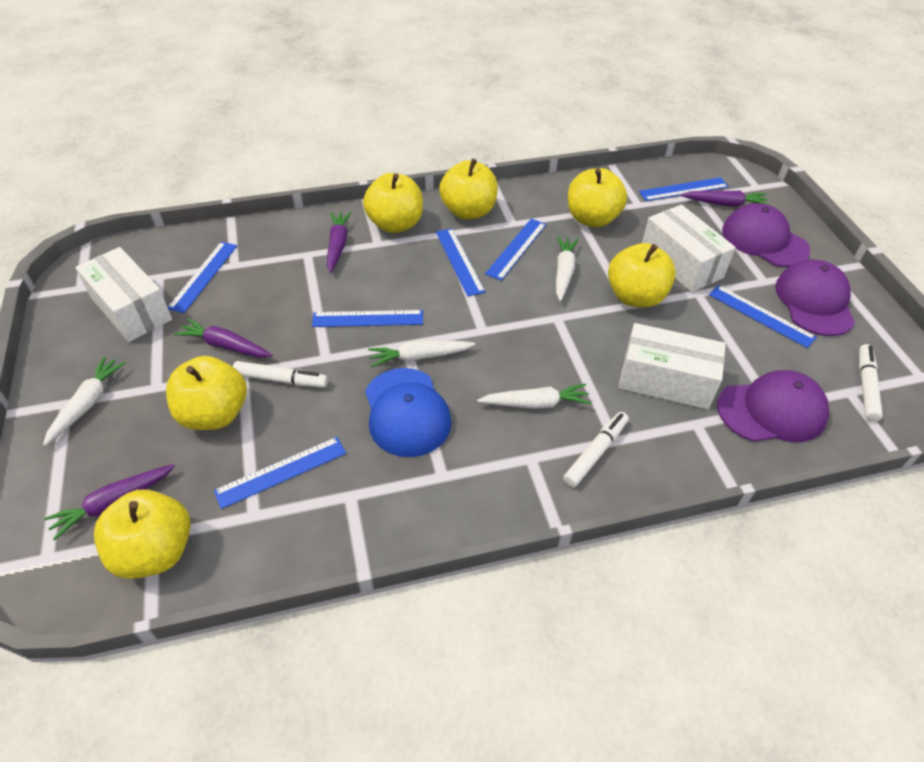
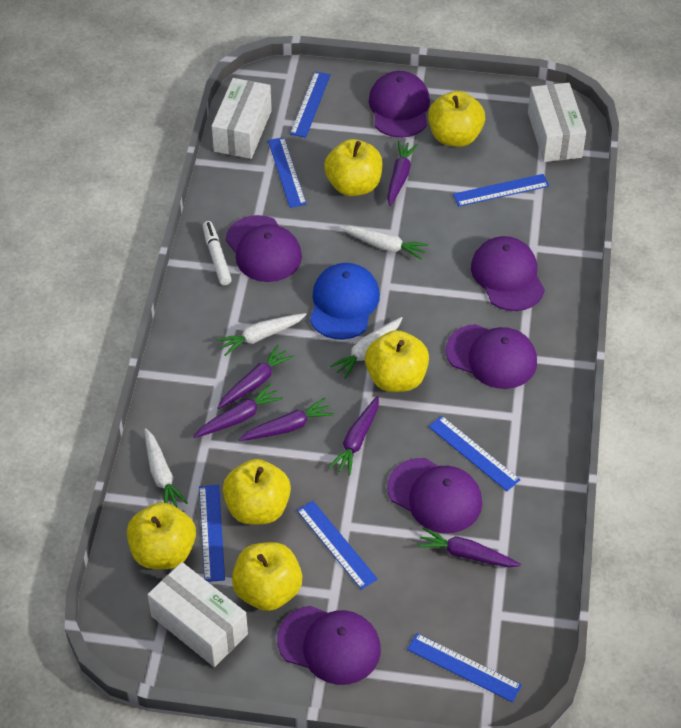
purple cap: [717,370,829,442] [722,203,810,267] [775,259,855,336] = 3 -> [226,215,302,282] [277,606,381,685] [369,71,430,138] [387,458,482,533] [446,324,537,389] [471,236,545,311] = 6
purple carrot: [44,464,175,541] [174,318,273,357] [327,212,352,273] [681,190,770,207] = 4 -> [193,384,283,438] [217,345,294,409] [238,398,334,441] [328,396,379,475] [387,141,418,206] [417,527,521,567] = 6
white marker: [233,361,328,388] [563,412,629,487] [859,344,883,422] = 3 -> [203,221,232,285] = 1

